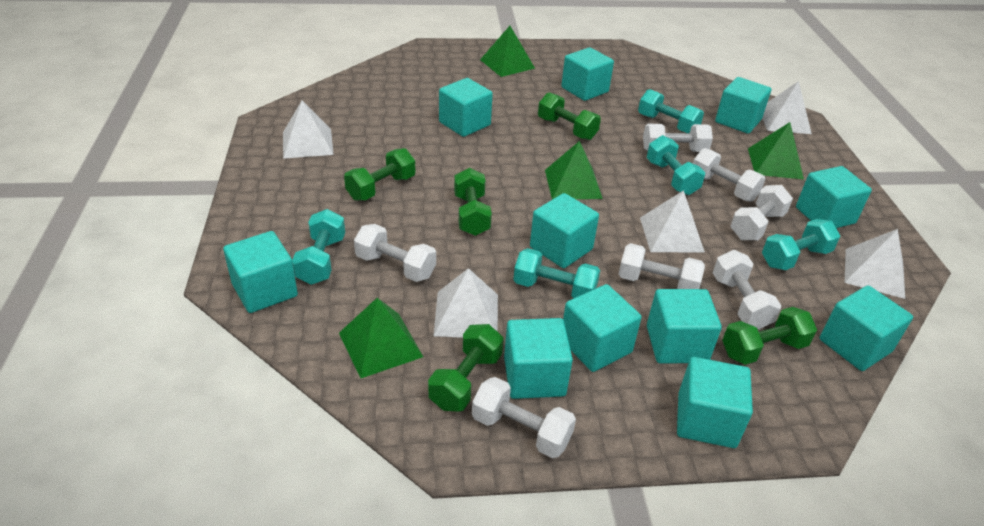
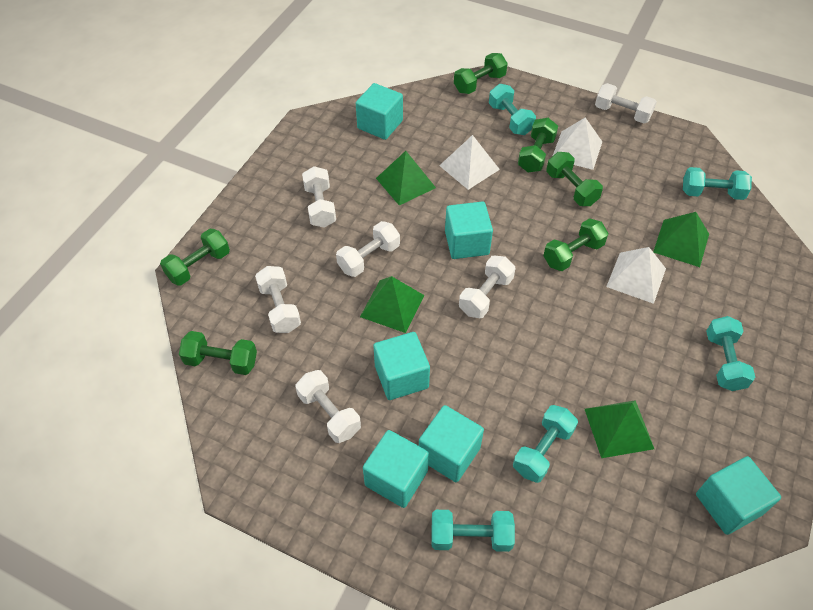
green dumbbell: [344,148,415,201] [428,324,504,412] [454,168,492,236] [538,92,601,140] [722,307,817,365] = 5 -> [160,229,230,286] [179,331,257,375] [454,53,508,94] [518,118,558,172] [543,218,608,271] [547,152,603,206] = 6
turquoise cube: [223,231,298,313] [439,78,493,137] [504,318,573,399] [530,193,599,268] [561,47,614,101] [563,284,642,372] [647,289,722,363] [677,357,753,448] [715,77,771,134] [796,166,872,228] [820,285,913,371] = 11 -> [356,83,403,140] [363,430,429,508] [373,332,430,400] [419,405,484,482] [445,201,493,259] [696,456,781,535] = 6
white dumbbell: [354,224,436,282] [472,377,576,458] [618,243,705,289] [643,124,713,152] [693,148,765,201] [713,250,782,329] [730,185,793,240] = 7 -> [255,266,301,333] [295,370,361,443] [302,166,336,228] [336,221,400,277] [459,256,516,318] [595,83,657,123] = 6
white pyramid: [283,100,334,159] [433,268,498,338] [640,190,705,253] [762,81,812,134] [845,229,905,299] = 5 -> [439,135,500,190] [553,117,602,170] [606,247,666,304] = 3

